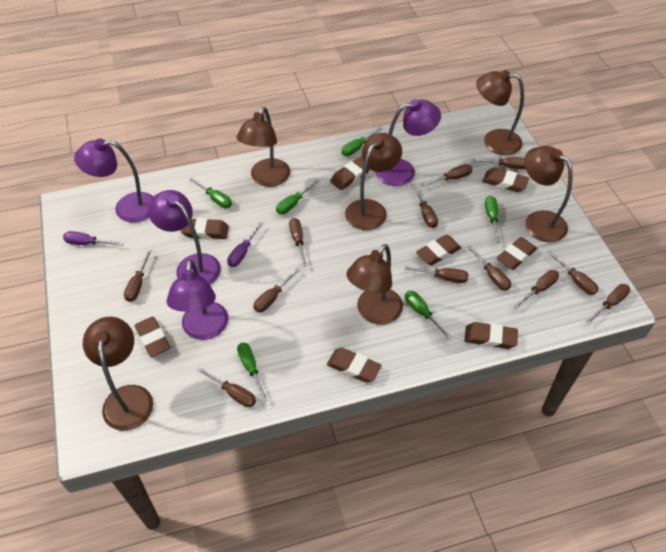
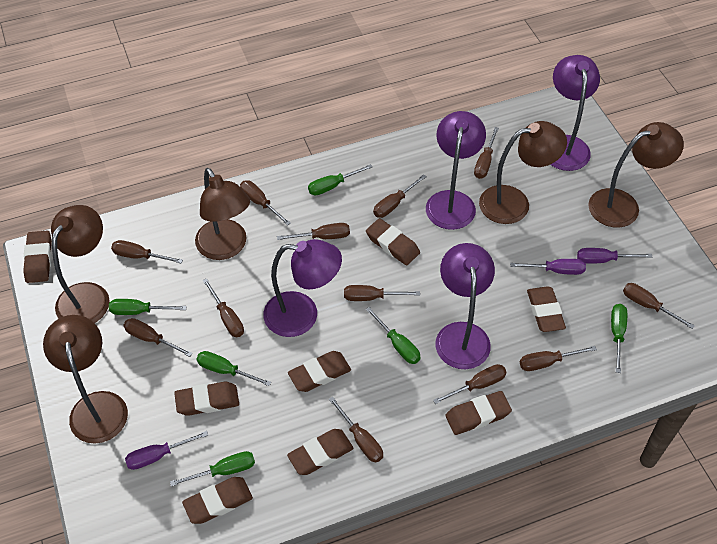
brown lamp: [83,317,153,431] [237,107,290,187] [345,133,402,230] [346,244,403,325] [476,70,524,155] [524,146,573,242] = 6 -> [43,315,128,444] [51,205,110,323] [195,168,250,260] [479,121,567,224] [588,122,684,228] = 5
purple screwdriver: [63,231,123,246] [227,222,263,267] = 2 -> [125,431,208,470] [510,259,586,275] [577,248,653,264] = 3

